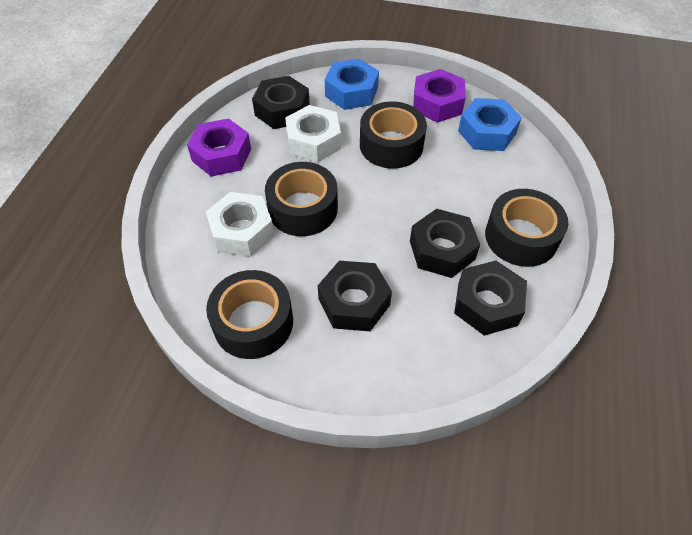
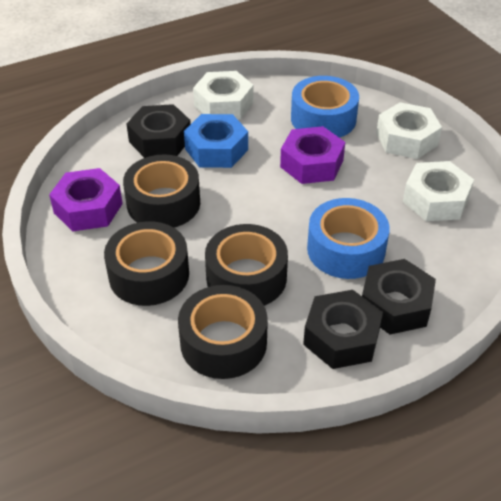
black nut: [252,76,310,129] [318,261,392,331] [410,209,480,278] [454,261,527,336] = 4 -> [127,104,191,158] [303,290,383,369] [362,259,436,335] = 3
blue nut: [325,59,379,110] [458,98,522,151] = 2 -> [184,114,248,168] = 1
blue tape: none = 0 -> [291,76,359,138] [307,198,390,279] = 2
white nut: [206,192,274,257] [285,105,341,162] = 2 -> [193,71,253,120] [376,102,442,159] [403,161,474,221] = 3

